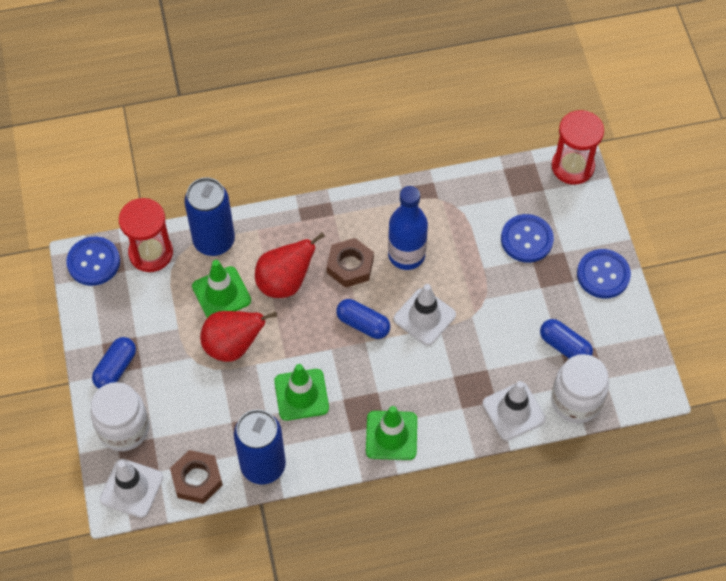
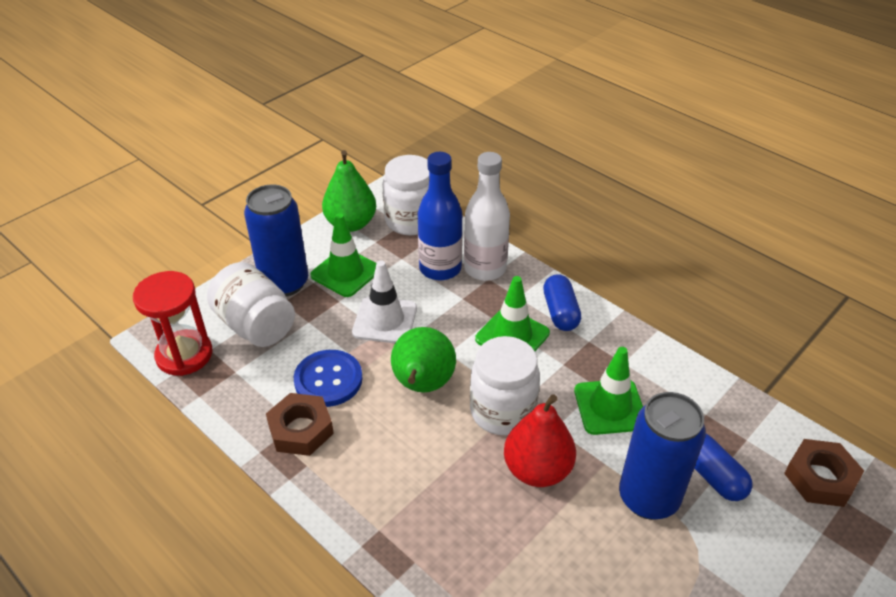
blue button: [66,237,120,286] [501,214,554,263] [577,249,631,298] = 3 -> [294,350,362,407] = 1
blue capsule: [92,337,136,389] [336,299,390,339] [540,319,593,359] = 3 -> [543,274,581,331] [694,434,752,501] = 2
green pear: none = 0 -> [322,150,376,232] [391,327,456,393] = 2
red hourglass: [119,198,173,272] [552,110,604,185] = 2 -> [133,271,212,376] = 1
red pear: [200,311,277,362] [255,232,325,298] = 2 -> [504,394,576,487] = 1
white bottle: none = 0 -> [464,152,510,281] = 1
white jar: [90,382,150,451] [551,354,609,423] = 2 -> [207,262,295,347] [382,155,429,235] [470,336,540,435] = 3
white traffic cone: [100,459,163,518] [394,284,456,346] [482,381,546,441] = 3 -> [352,260,417,343] = 1

